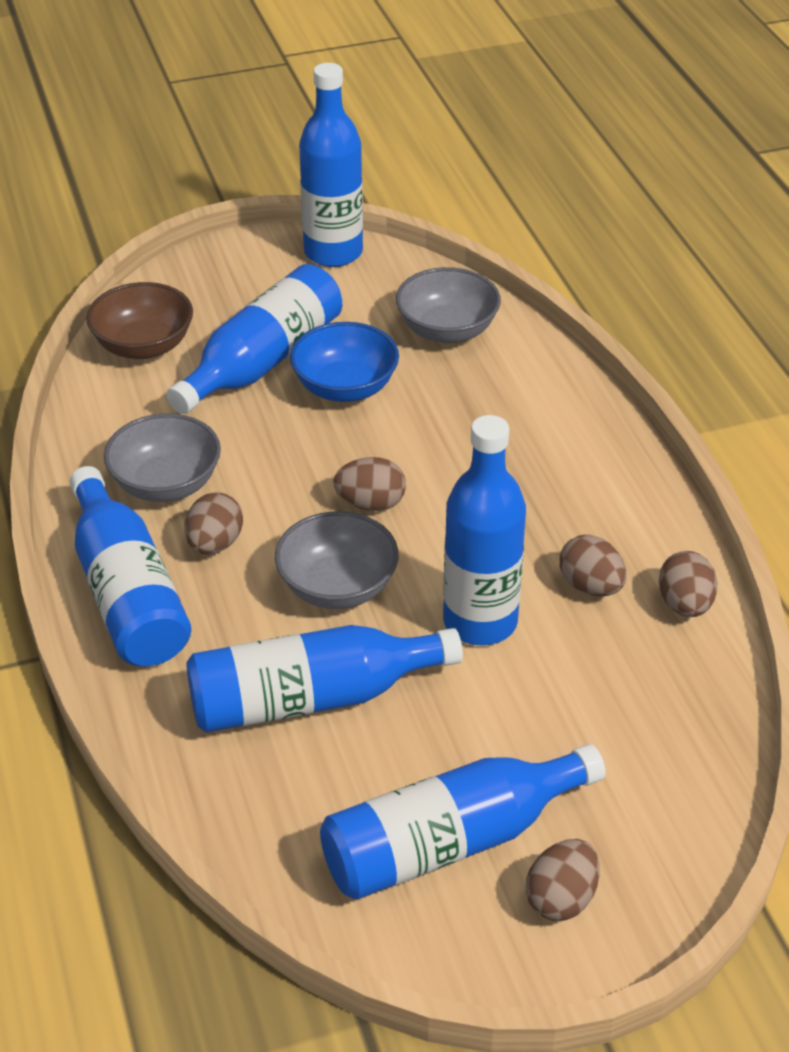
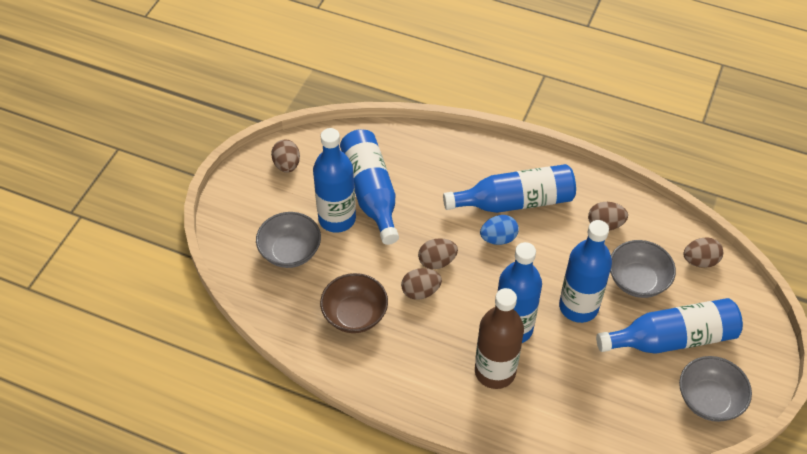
blue bowl: [290,322,399,402] = 1 -> none = 0
blue egg: none = 0 -> [480,215,519,245] = 1
brown bottle: none = 0 -> [475,288,524,389] = 1

